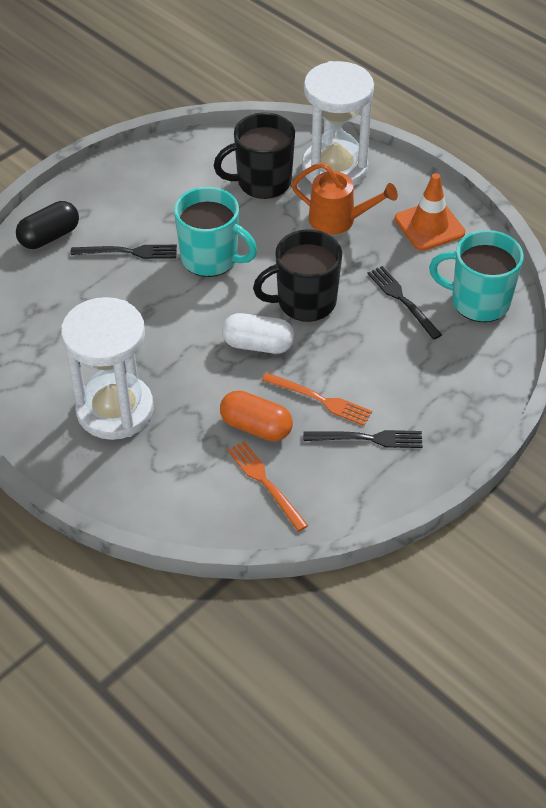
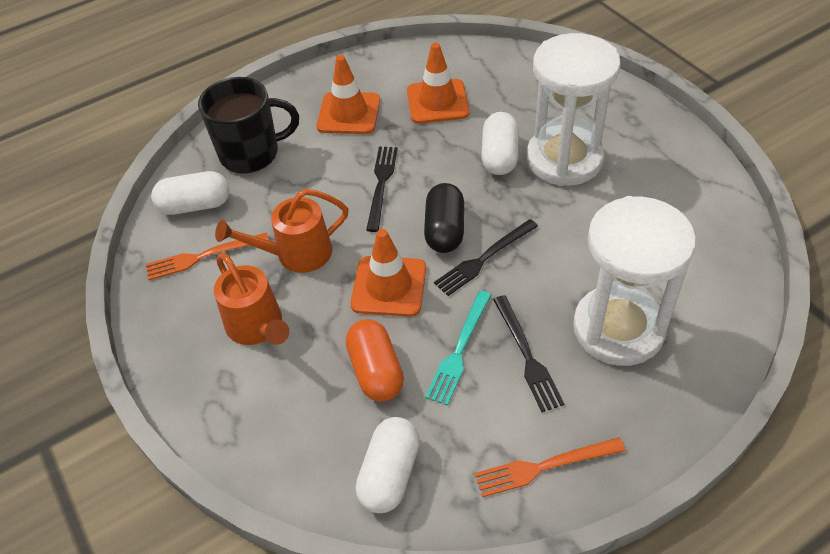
black mug: [214,113,295,199] [253,229,342,322] = 2 -> [198,77,299,173] = 1
orange traffic cone: [395,173,465,251] = 1 -> [316,55,380,134] [350,229,426,317] [407,43,470,124] = 3
orange watering can: [292,163,398,235] = 1 -> [214,253,289,345] [215,189,349,273] = 2
turquoise fork: none = 0 -> [425,291,491,406] = 1
turquoise mug: [174,187,257,277] [429,230,524,322] = 2 -> none = 0
white capsule: [222,313,294,354] = 1 -> [151,171,230,215] [356,417,420,513] [481,112,519,175] = 3

